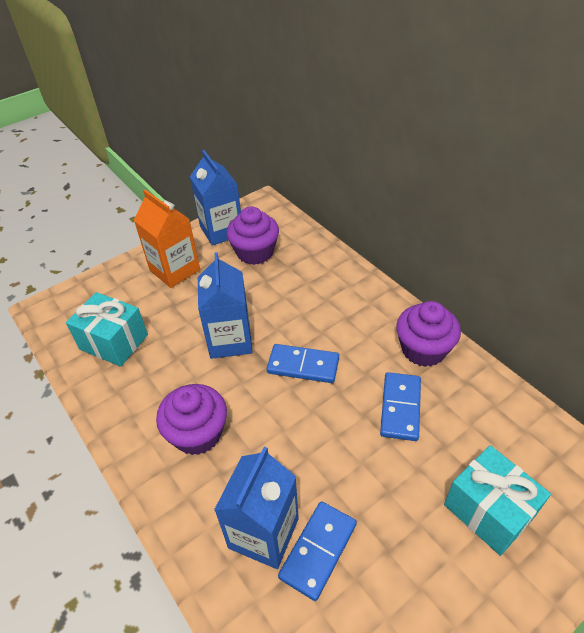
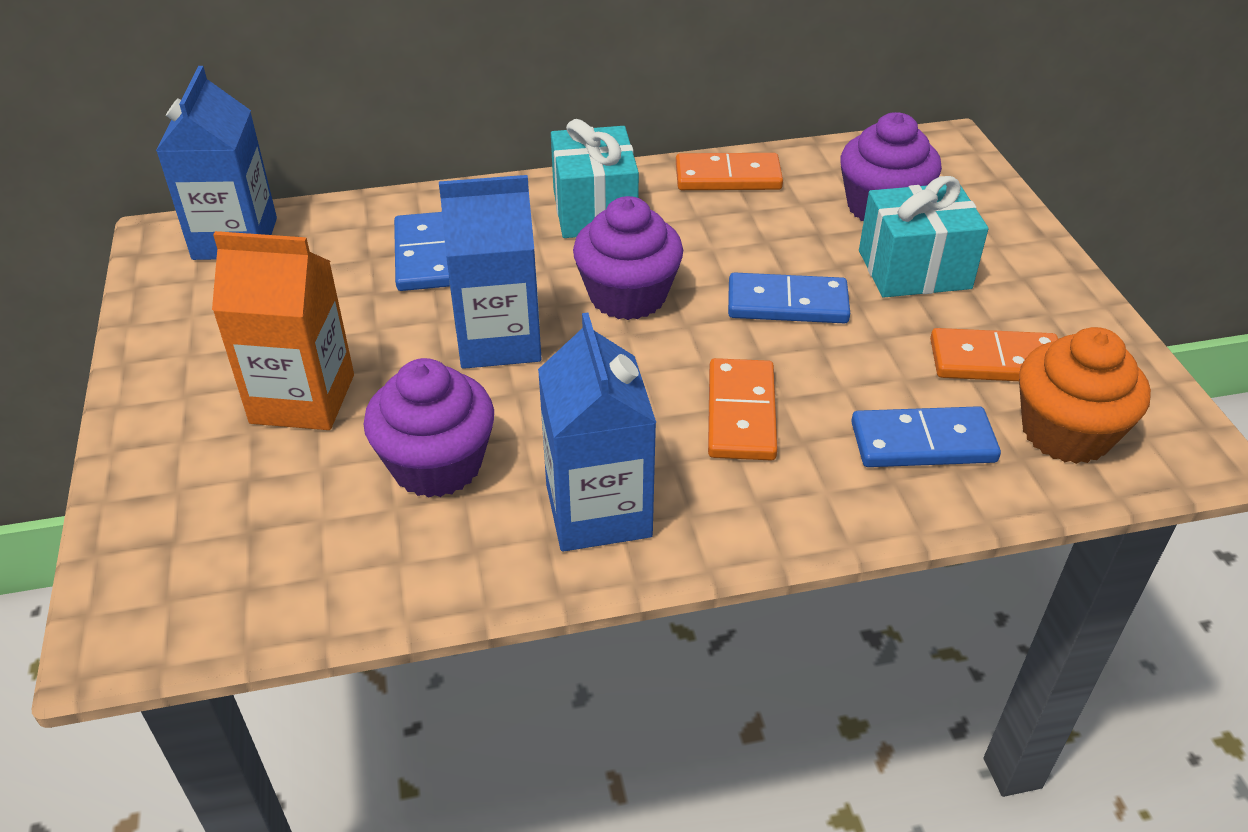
orange cupcake: none = 0 -> [1019,327,1151,464] = 1
orange domino: none = 0 -> [676,153,783,190] [708,358,778,460] [930,328,1058,381] = 3

